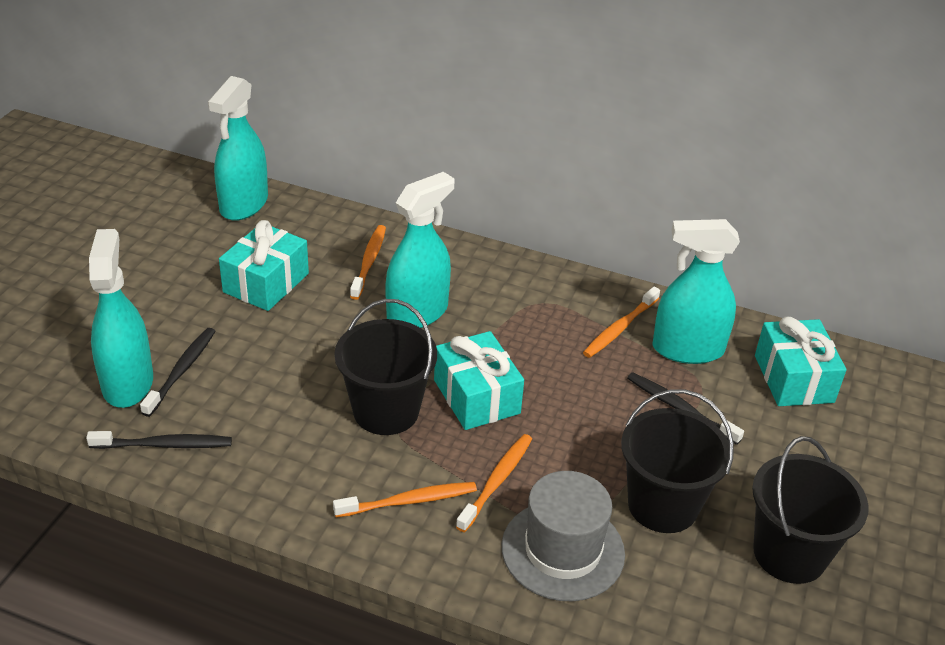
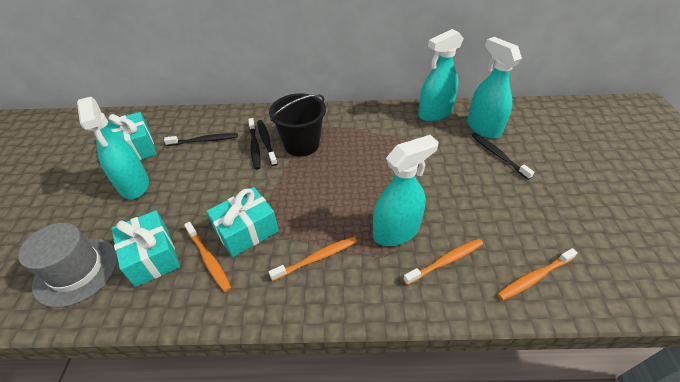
black bucket: [334,299,437,435] [621,389,734,533] [752,436,869,584] = 3 -> [269,93,326,157] = 1
black toothbrush: [86,431,232,449] [140,328,216,417] [627,372,744,445] = 3 -> [164,133,238,146] [248,118,261,170] [257,120,277,166] [472,133,534,180] = 4

